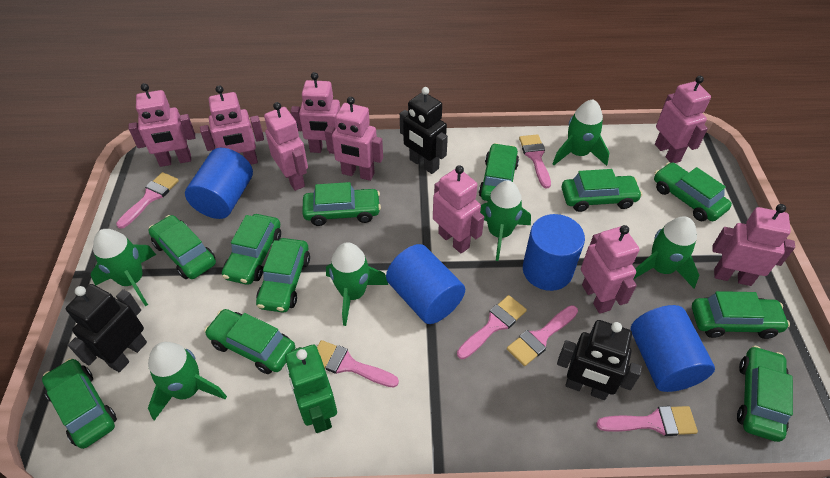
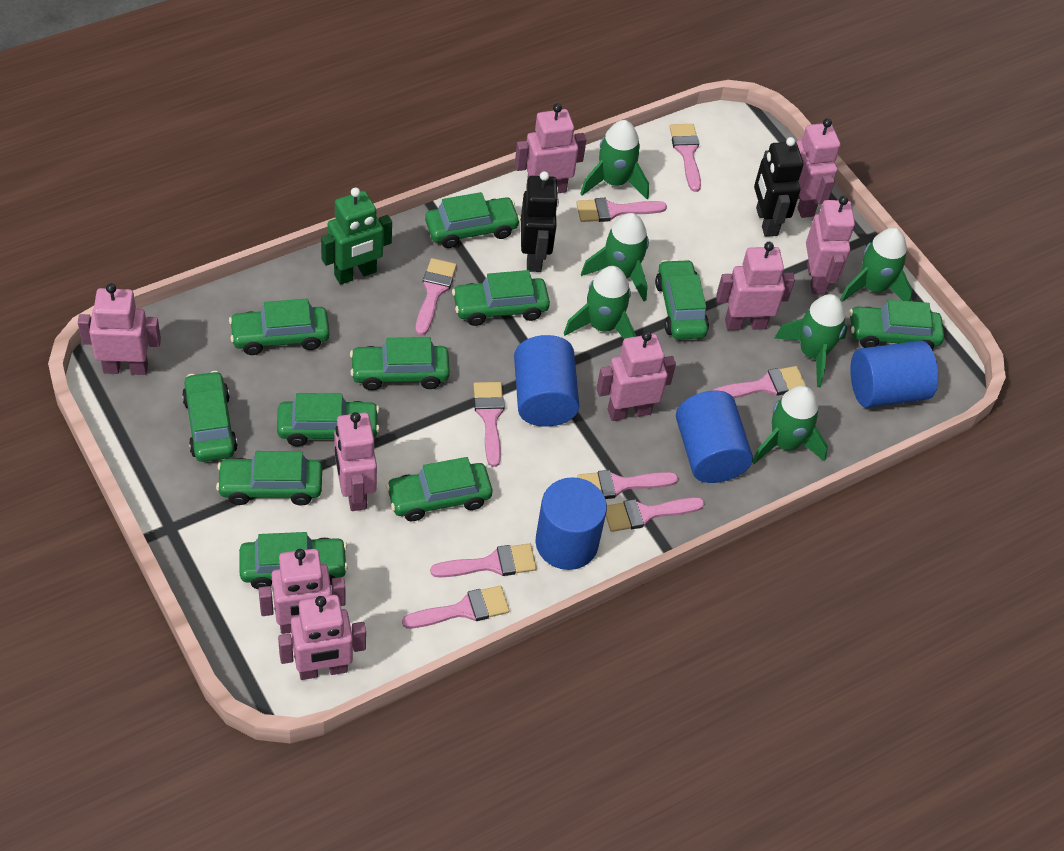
black robot: [66,284,147,372] [400,87,448,174] [557,320,642,400] = 3 -> [521,171,559,272] [754,137,803,237] = 2
pink brush: [116,172,179,229] [317,340,399,388] [457,295,527,359] [507,305,578,366] [519,134,551,188] [596,406,698,436] = 6 -> [402,586,510,628] [416,258,457,335] [430,544,537,577] [473,382,505,467] [576,198,667,222] [577,470,678,499] [606,497,705,532] [670,124,701,192] [713,366,806,398] = 9

